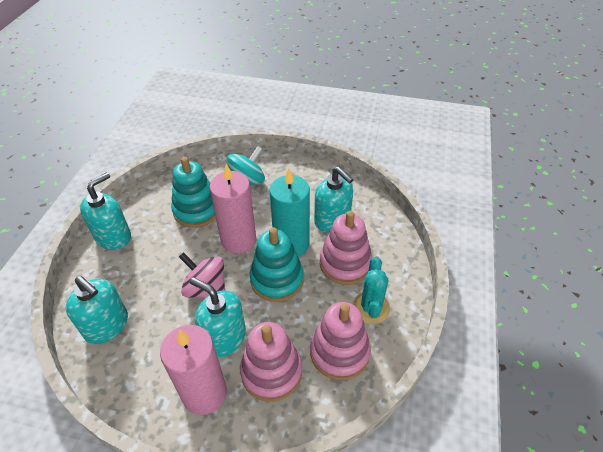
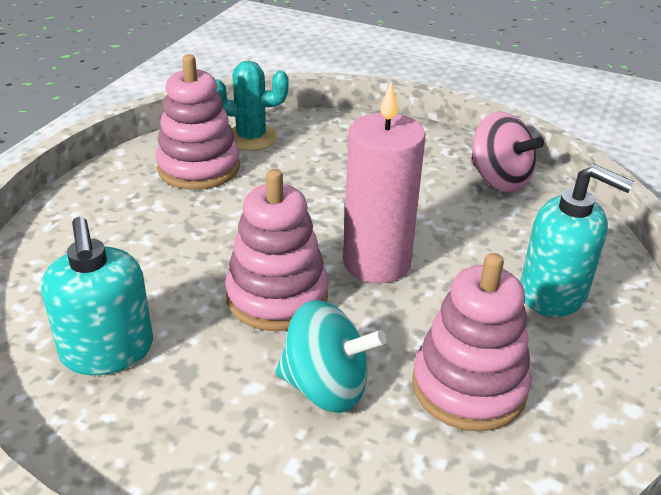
pink candle: [160,325,227,415] [210,164,256,253] = 2 -> [343,82,426,283] = 1
turquoise candle: [269,168,310,257] = 1 -> none = 0
turquoise soap dispenser: [66,276,128,344] [80,172,131,250] [190,277,246,357] [314,167,354,233] = 4 -> [41,217,153,375] [520,164,634,317] = 2
turquoise stacking toy: [171,157,216,228] [250,227,304,302] = 2 -> none = 0

